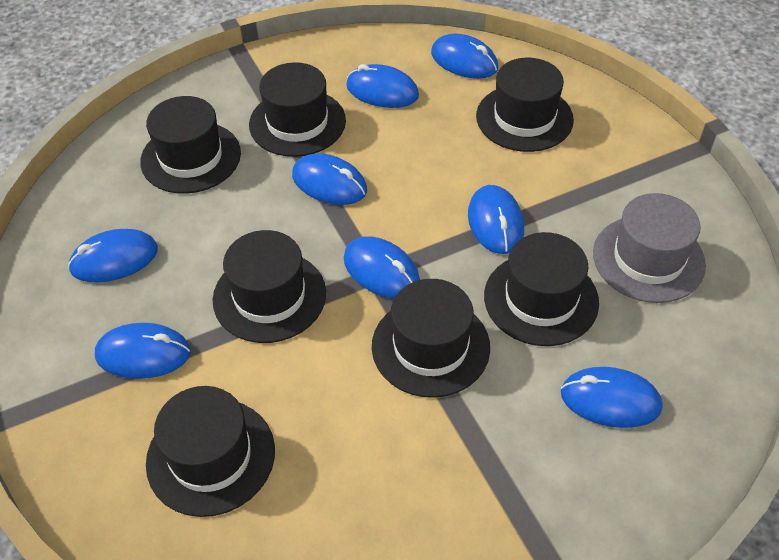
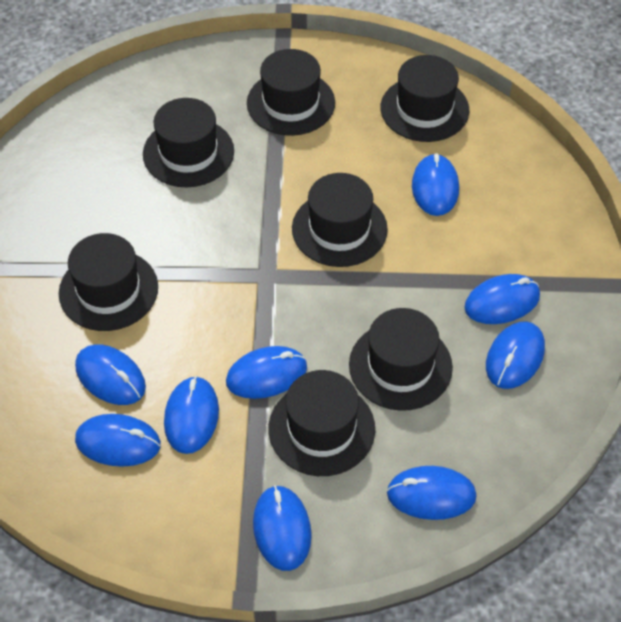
blue mouse: [68,229,158,283] [95,323,190,379] [292,153,367,205] [344,236,420,299] [346,64,419,108] [431,33,498,79] [468,185,524,254] [561,367,662,428] = 8 -> [75,344,146,405] [75,414,161,467] [164,376,219,454] [226,346,307,399] [253,485,312,571] [387,466,477,520] [412,153,459,216] [464,274,540,324] [486,321,545,389] = 9
grey hat: [593,193,706,303] = 1 -> none = 0

